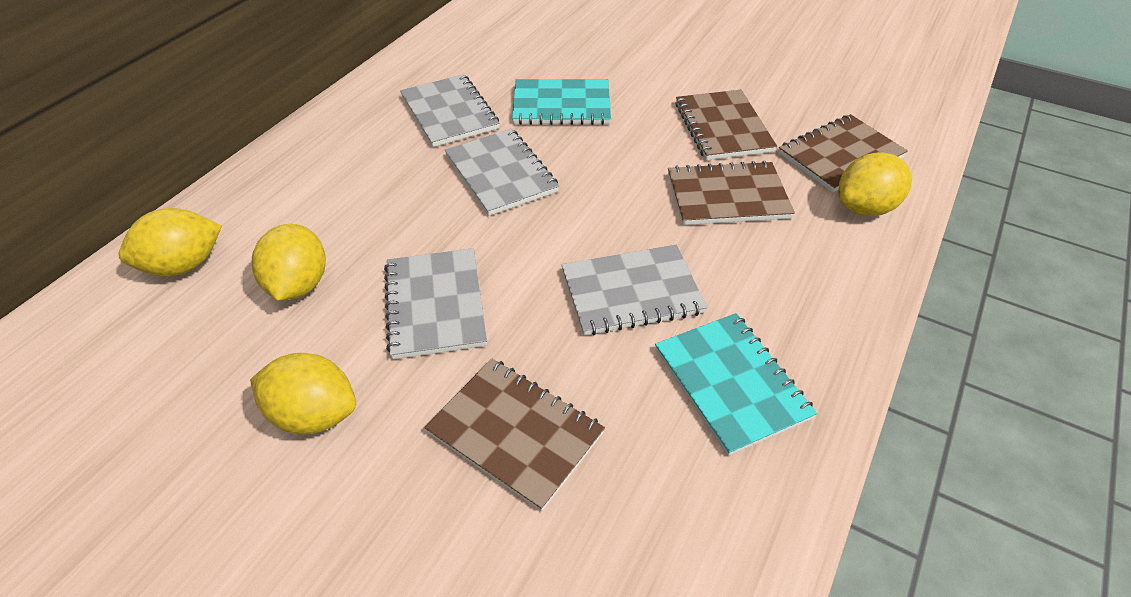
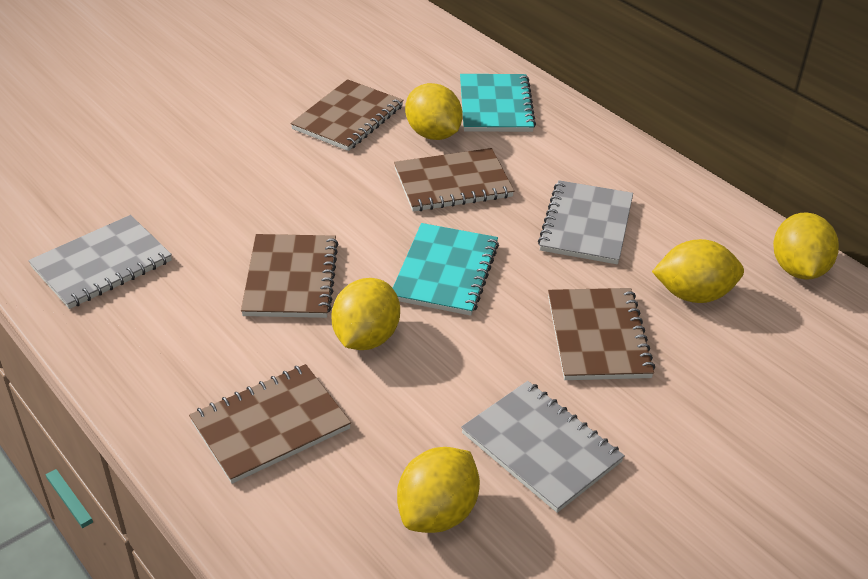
brown notebook: [424,358,605,511] [668,161,795,225] [675,90,777,160] [778,114,908,192] = 4 -> [189,364,351,484] [241,234,338,318] [291,79,404,151] [394,148,514,212] [548,288,655,380] = 5
grey notebook: [384,248,487,359] [400,74,499,147] [445,129,559,216] [561,245,707,335] = 4 -> [28,215,172,309] [461,381,625,513] [538,180,633,264] = 3
yellow lemon: [119,208,222,276] [250,353,356,434] [252,224,326,301] [839,152,912,216] = 4 -> [331,278,400,350] [397,447,480,533] [405,83,463,140] [652,239,744,303] [773,213,839,279] = 5

